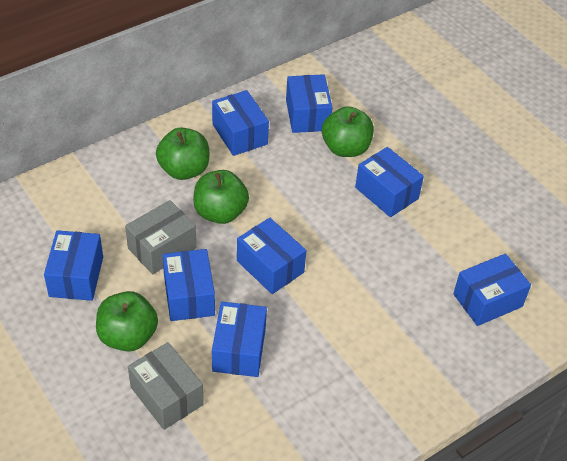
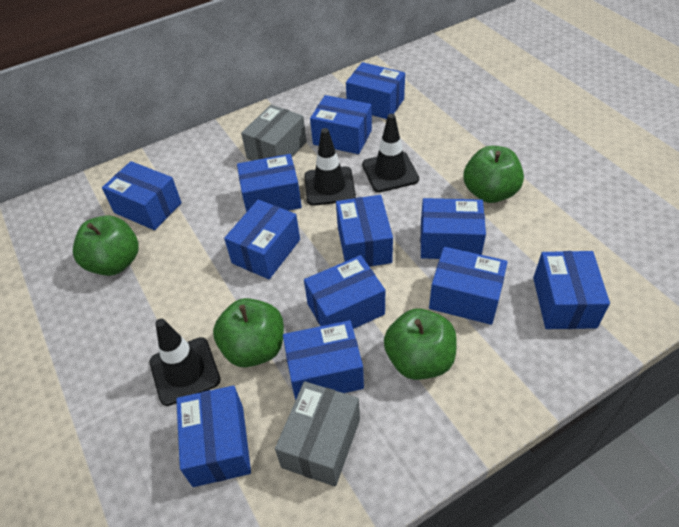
black traffic cone: none = 0 -> [149,319,221,406] [304,128,356,206] [362,113,419,192] = 3
blue box: [44,230,103,301] [163,249,215,321] [212,90,269,156] [212,302,267,377] [237,218,306,294] [286,74,332,133] [355,147,424,217] [453,254,531,326] = 8 -> [102,161,182,230] [176,385,251,487] [224,200,300,279] [237,154,302,212] [283,320,364,400] [304,255,385,329] [310,95,372,154] [336,195,393,267] [346,62,405,119] [420,198,486,259] [429,247,508,325] [533,251,610,329] = 12

